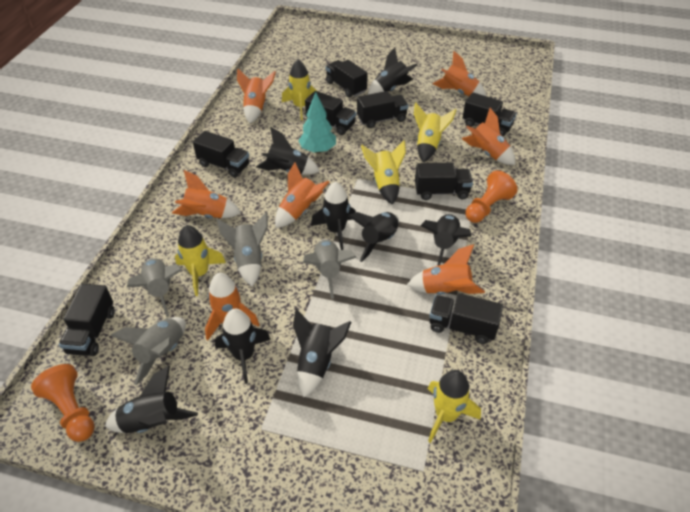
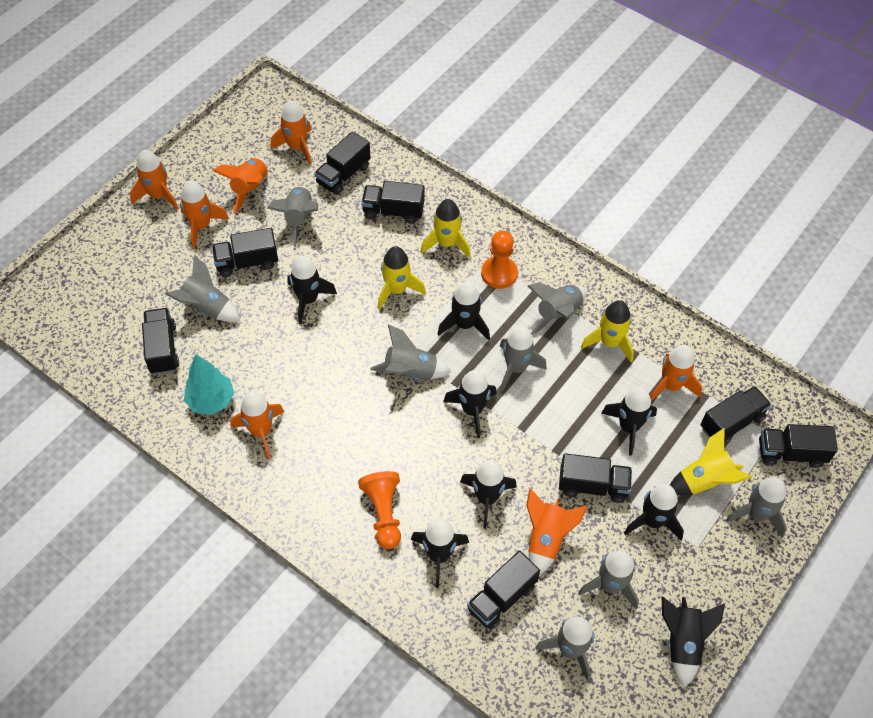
grey rocket: [110,317,186,385] [127,258,182,317] [217,212,268,286] [303,239,357,299] = 4 -> [165,255,240,322] [267,186,318,246] [370,324,451,380] [500,326,547,391] [528,282,586,335] [535,616,594,682] [578,550,639,609] [726,477,787,538] = 8
yellow rocket: [175,225,226,296] [282,60,317,120] [361,140,406,205] [414,103,456,163] [428,370,481,443] = 5 -> [378,246,426,310] [421,199,471,258] [581,300,634,362] [670,428,752,496] = 4

